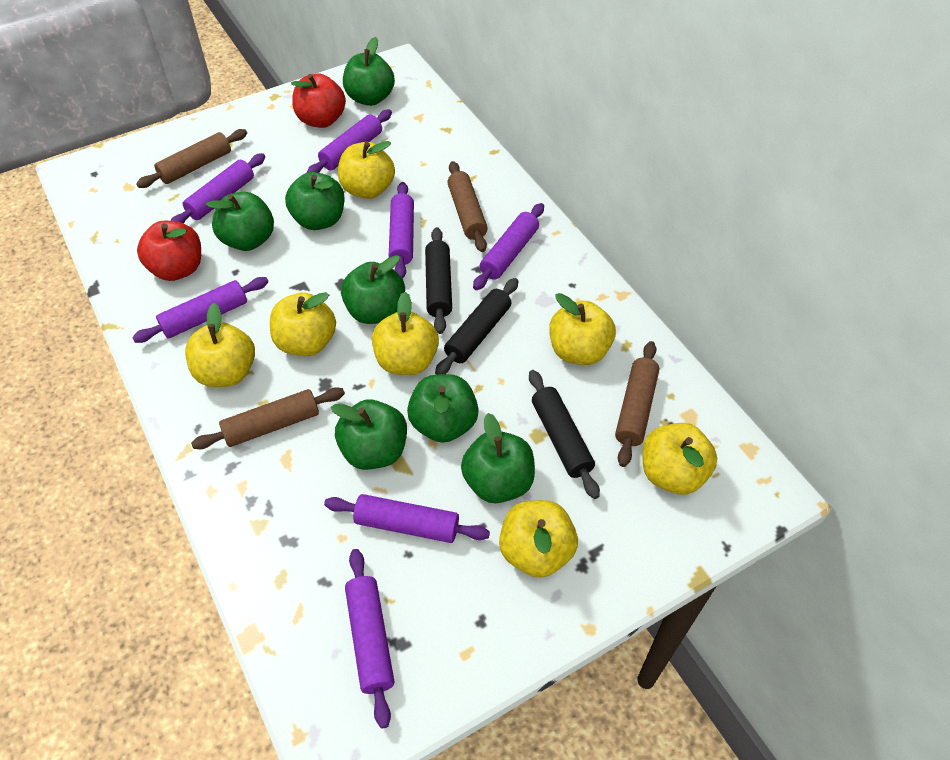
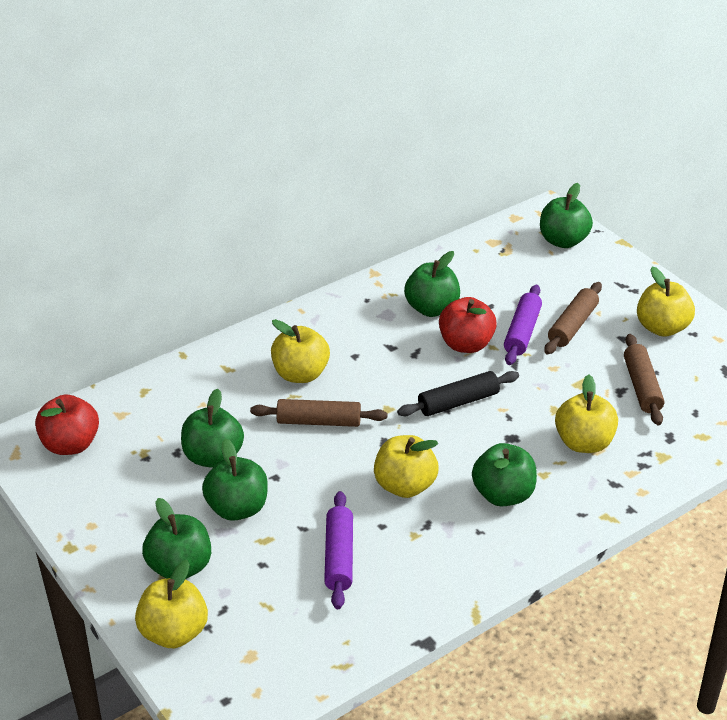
black rolling pin: [425,227,452,334] [435,278,518,374] [529,370,600,499] = 3 -> [397,371,519,416] = 1
brown rolling pin: [136,129,247,188] [191,387,345,449] [447,161,488,252] [615,341,659,467] = 4 -> [250,399,387,427] [544,282,602,354] [624,334,664,426] = 3
green apple: [206,192,274,251] [285,172,345,230] [331,400,407,470] [341,255,405,324] [343,37,395,106] [407,374,479,443] [461,413,535,503] = 7 -> [142,498,211,579] [181,389,244,468] [202,439,268,521] [404,251,460,317] [472,443,537,507] [540,183,593,248] = 6
purple rolling pin: [132,277,268,343] [171,153,265,223] [307,110,392,173] [324,494,490,543] [345,549,395,729] [389,182,414,279] [473,203,544,290] = 7 -> [324,491,353,609] [504,285,542,365] = 2
yellow apple: [185,303,255,387] [270,292,336,356] [338,141,395,199] [372,292,439,375] [499,500,578,578] [549,293,616,365] [643,423,717,495] = 7 -> [135,560,208,648] [271,319,330,383] [374,435,439,498] [555,375,618,453] [637,267,695,337] = 5

